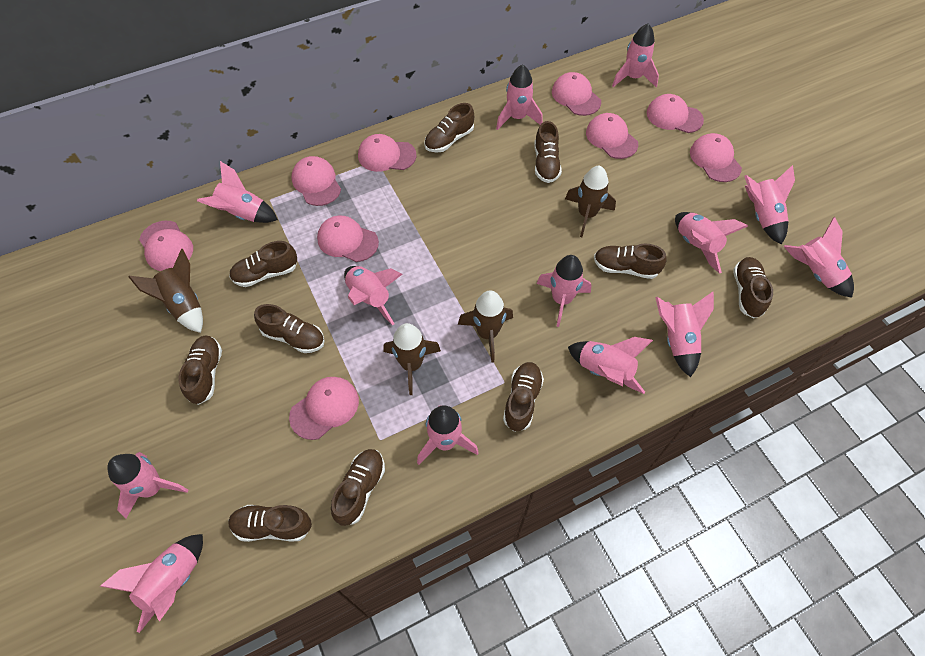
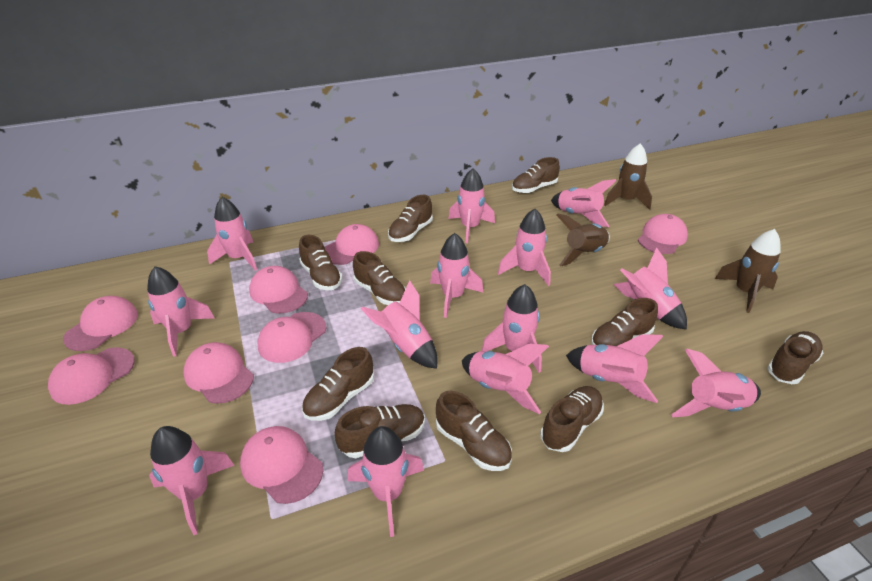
brown rocket: [128,249,203,333] [383,323,441,395] [458,291,513,363] [565,166,616,237] = 4 -> [556,214,610,266] [604,143,652,210] [715,229,781,313] = 3
pink cap: [139,221,193,271] [289,377,359,440] [292,156,341,206] [317,216,379,262] [358,134,416,172] [552,72,601,116] [586,113,638,159] [647,94,704,133] [690,133,742,182] = 9 -> [48,347,135,405] [63,296,138,351] [183,342,254,404] [240,426,323,504] [249,266,308,314] [257,312,326,363] [325,224,379,265] [638,214,688,254] = 8
pink rocket: [100,534,203,633] [107,452,188,519] [197,161,278,223] [344,266,403,325] [417,405,479,465] [496,64,543,130] [536,255,592,327] [568,337,653,394] [612,24,659,87] [655,291,714,377] [675,212,748,274] [744,165,795,245] [783,217,854,298] = 13 -> [147,266,214,357] [149,426,235,535] [207,197,257,271] [348,426,424,537] [361,280,438,369] [430,233,483,318] [448,168,495,243] [462,344,549,414] [482,284,542,373] [498,209,551,286] [551,179,617,227] [566,334,663,403] [614,247,687,330] [671,349,761,417] = 14

